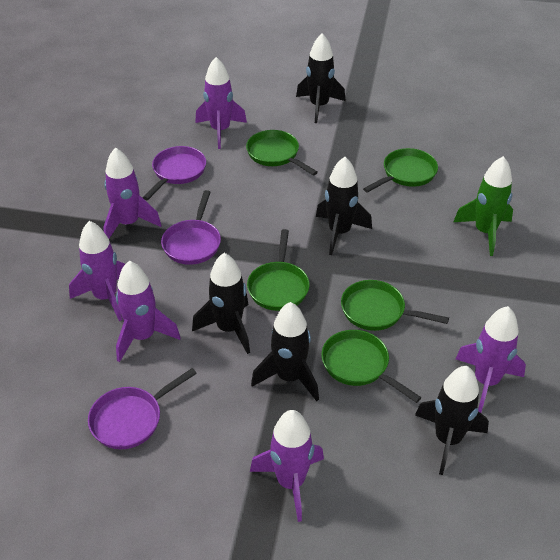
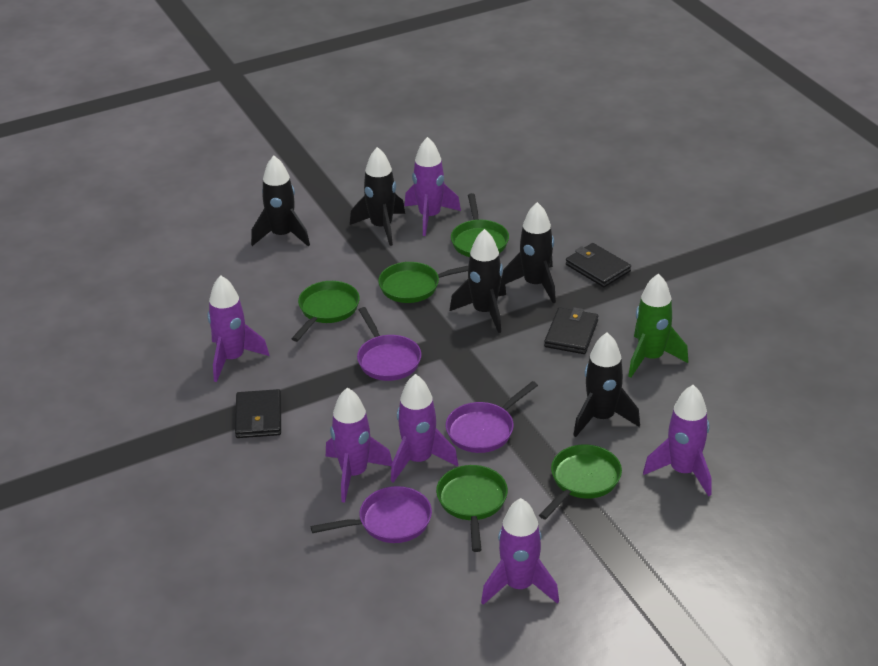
black wallet: none = 0 -> [235,389,281,438] [544,307,598,354] [566,243,631,287] = 3

